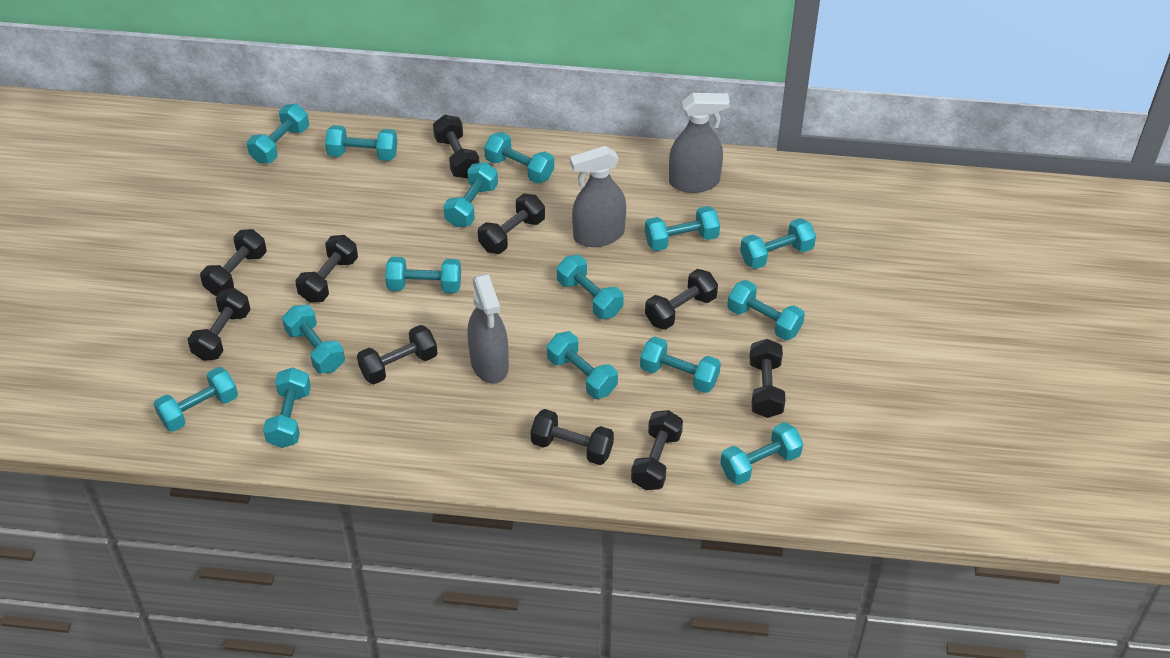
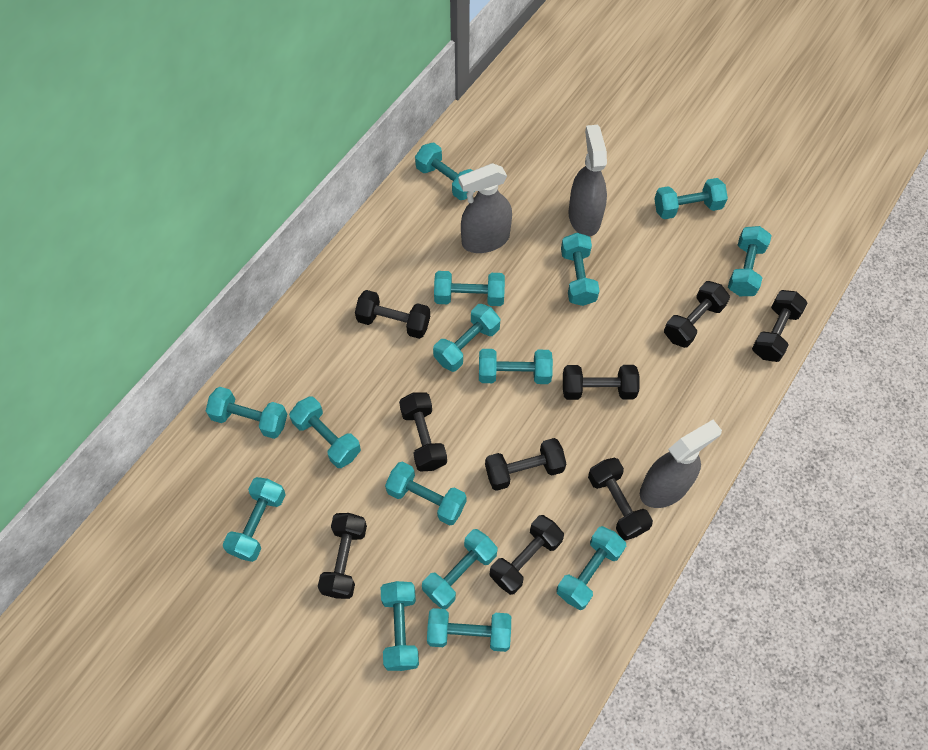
black dumbbell: [188,288,251,361] [200,229,266,296] [295,235,358,303] [357,325,437,384] [433,115,480,178] [478,194,545,254] [530,409,614,465] [631,410,683,490] [645,269,718,330] [750,339,785,418] = 10 -> [318,513,367,599] [355,290,430,339] [399,392,447,472] [485,438,566,491] [489,515,564,595] [563,365,639,400] [588,458,653,541] [664,281,730,348] [752,290,807,362] = 9

